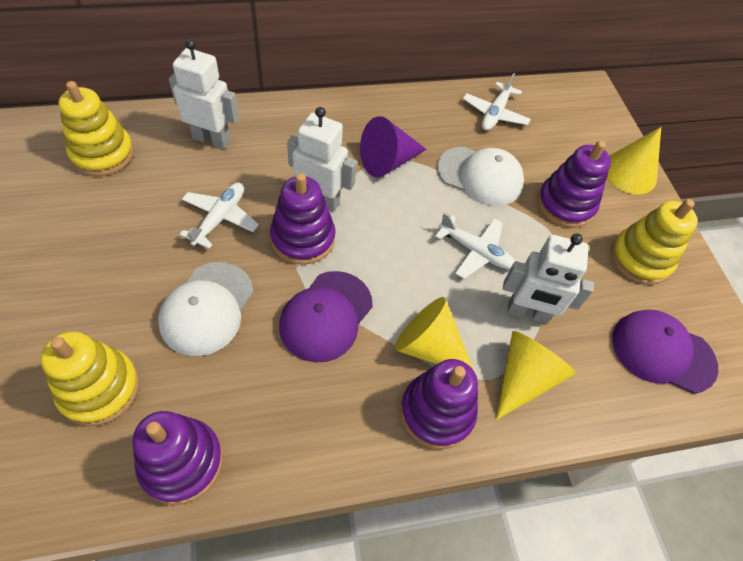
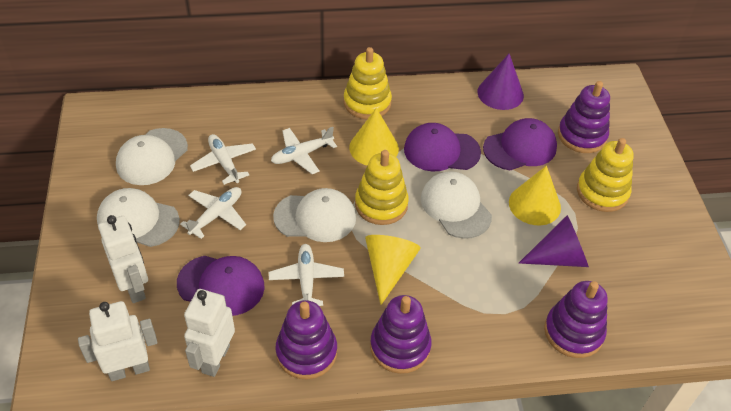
purple cap: [279,271,373,363] [612,310,718,394] = 2 -> [177,256,265,316] [404,123,481,171] [483,118,557,170] = 3
purple cone: [360,116,427,177] = 1 -> [477,54,524,110] [519,215,589,267] = 2
white cap: [158,262,253,356] [437,146,524,206] = 2 -> [97,188,180,247] [116,128,188,185] [273,188,356,242] [421,171,492,239] = 4
white plane: [179,182,259,249] [435,212,515,279] [463,73,531,131] = 3 -> [180,187,246,239] [190,134,256,185] [269,244,344,306] [271,127,337,174] = 4

